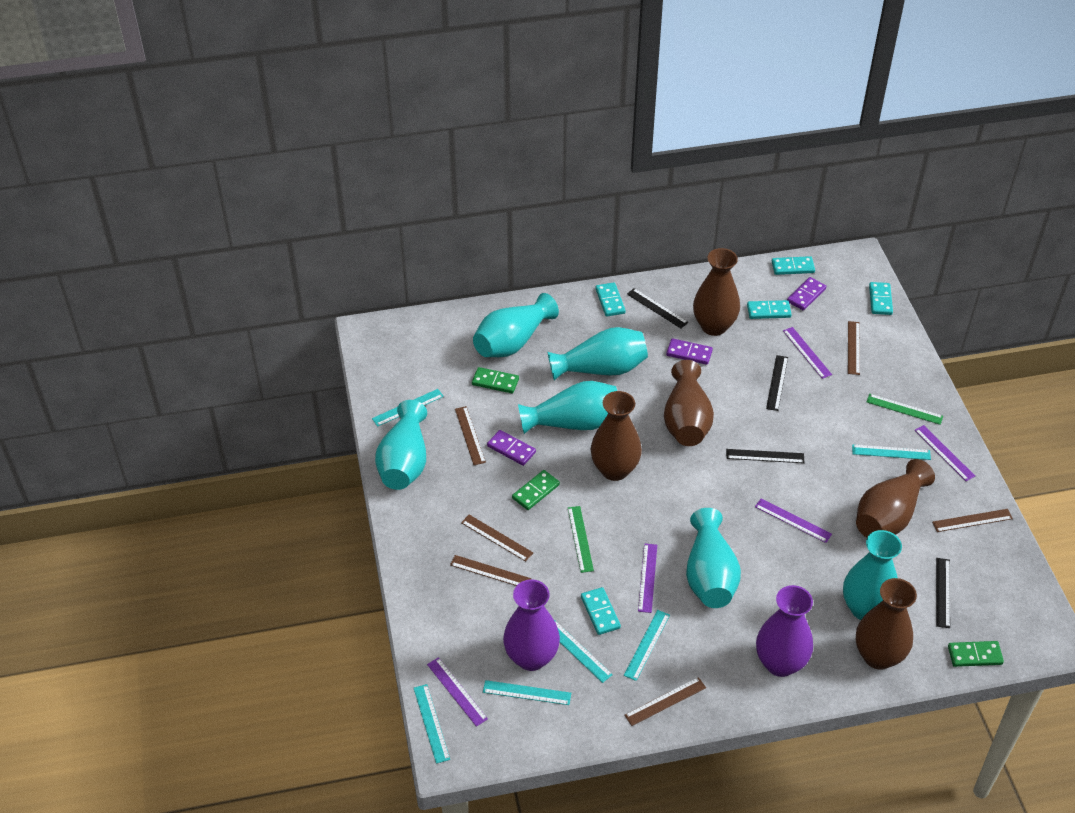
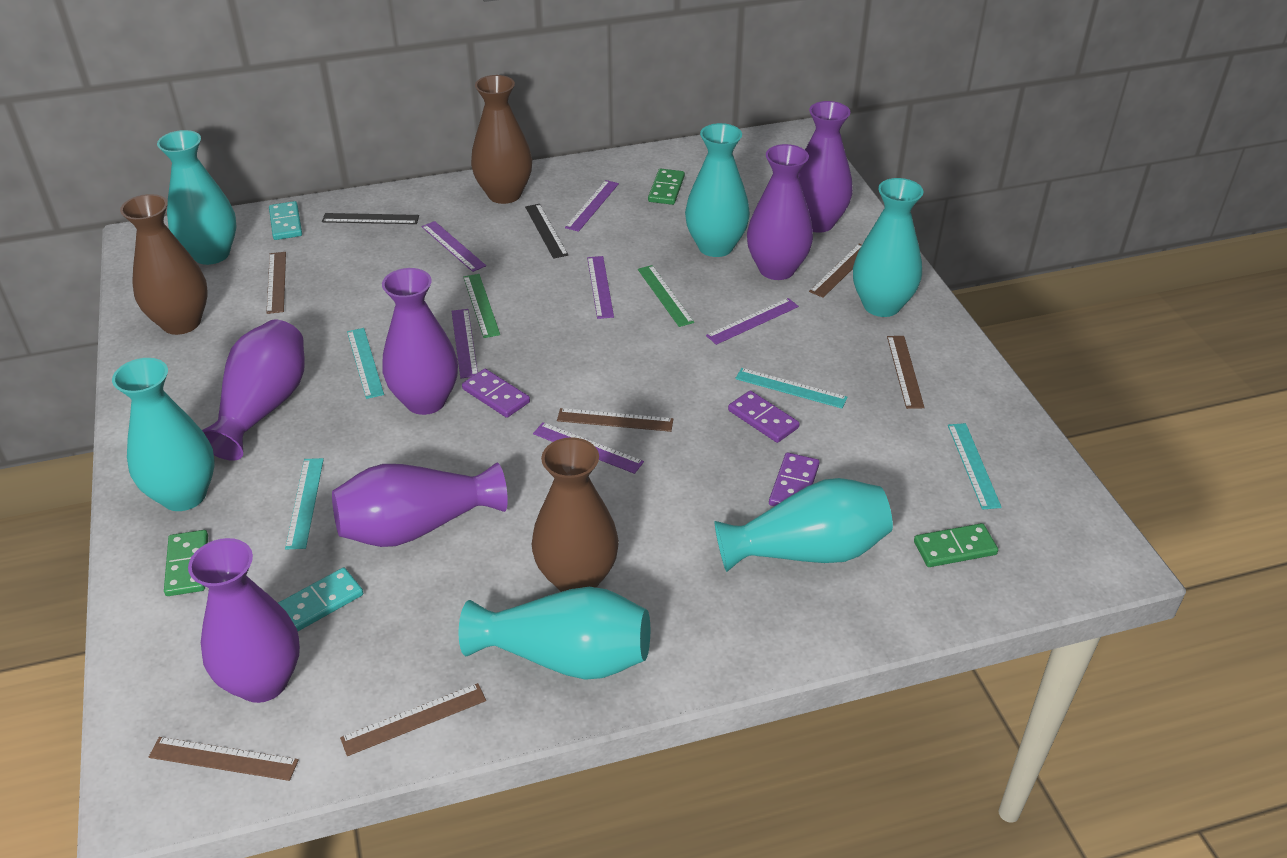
black ruler: [627,288,688,328] [726,449,804,463] [766,355,788,411] [936,558,950,628] = 4 -> [322,213,419,224] [525,204,568,259] = 2
brown vase: [591,391,642,481] [664,360,714,446] [693,248,740,336] [856,459,935,537] [856,578,917,670] = 5 -> [120,194,208,335] [471,75,532,204] [532,437,619,592] = 3
purple ruler: [427,657,488,727] [638,543,657,613] [755,499,832,543] [783,327,832,379] [915,425,975,481] = 5 -> [422,221,486,272] [451,309,478,378] [533,422,644,474] [565,180,619,232] [587,256,614,319] [706,298,799,345] = 6
purple vase: [503,579,560,671] [756,585,813,677] = 2 -> [188,538,300,703] [202,320,305,461] [332,462,508,547] [382,268,458,415] [747,144,813,280] [798,101,853,233] = 6
turquoise domino: [581,587,621,635] [595,282,626,317] [747,300,792,319] [772,256,815,275] [869,282,893,315] = 5 -> [269,201,302,240] [278,568,363,631] = 2
turquoise ruler: [372,389,444,427] [414,684,450,764] [483,680,571,705] [554,620,613,683] [624,610,670,681] [852,444,931,460] = 6 -> [285,458,324,549] [347,328,384,399] [735,368,848,408] [948,423,1002,509] = 4

